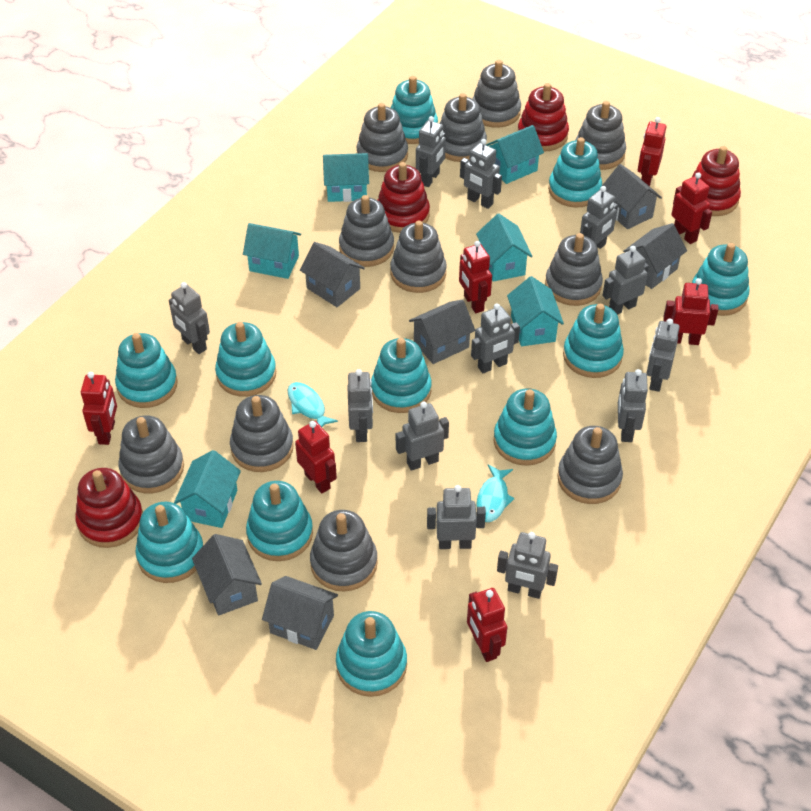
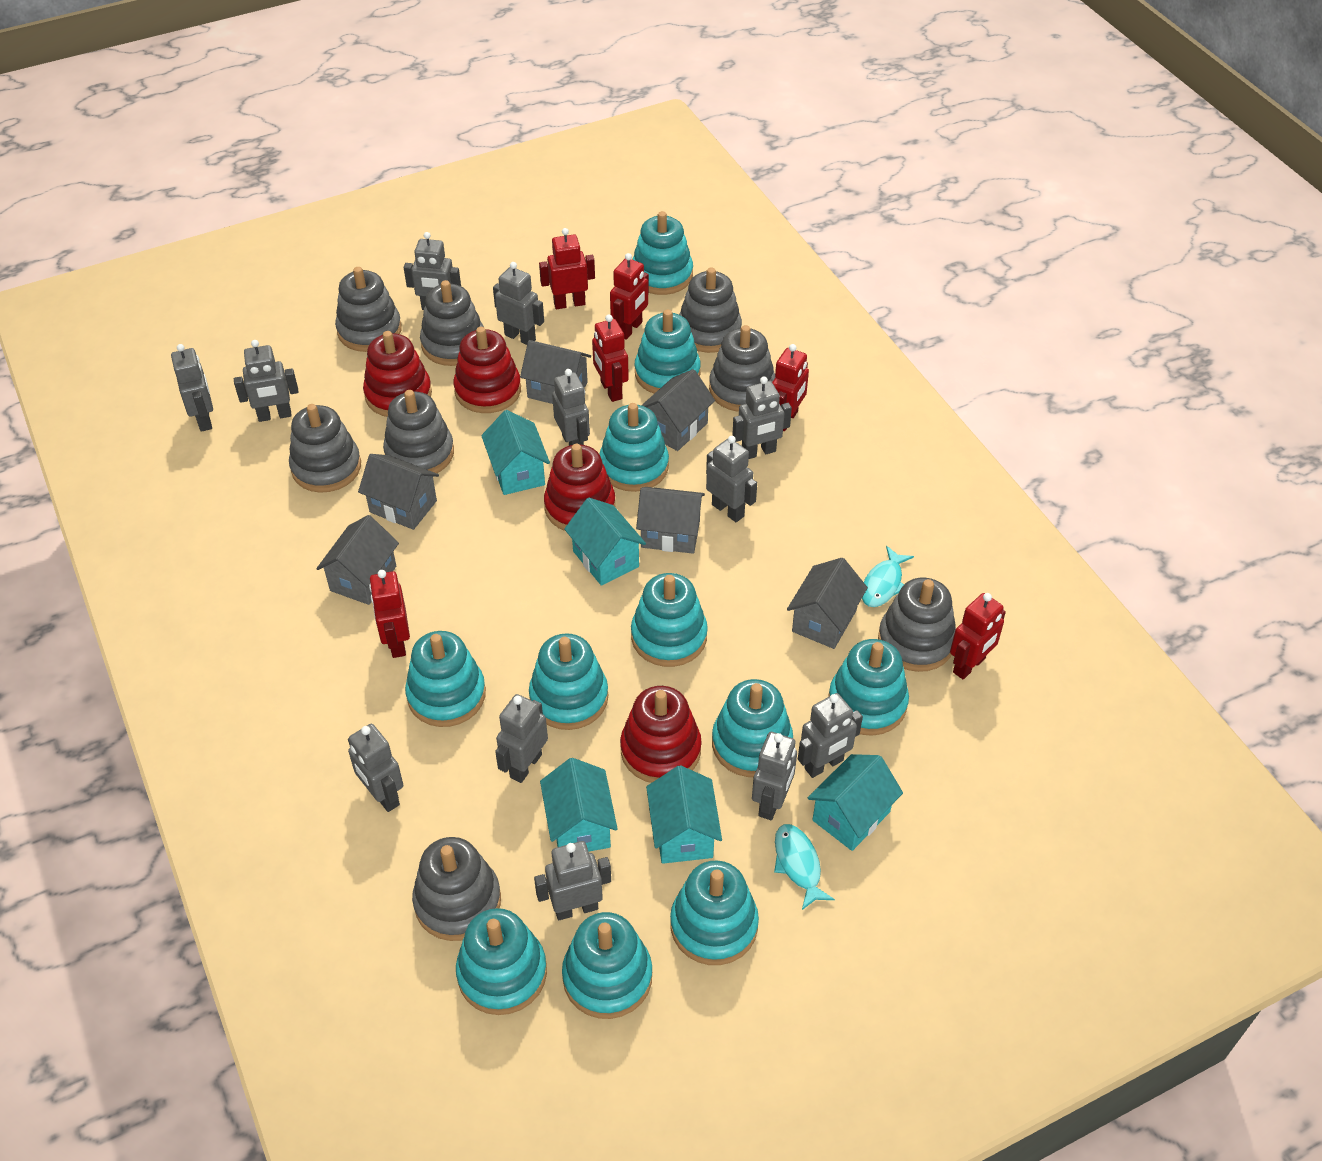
grey stacking toy: [118,415,184,493] [230,395,294,472] [310,510,378,591] [339,195,394,267] [356,103,408,172] [390,220,447,293] [440,93,487,162] [472,60,521,128] [545,233,603,306] [557,426,623,504] [575,101,626,170] = 11 -> [289,404,361,493] [335,267,402,352] [383,390,454,473] [412,837,501,941] [420,280,484,366] [679,267,742,353] [709,325,775,412] [878,578,956,672] = 8
red robot: [81,372,117,445] [295,421,337,493] [459,241,492,313] [467,588,507,662] [638,117,666,186] [663,278,719,345] [671,172,712,244] = 7 -> [369,570,410,658] [539,228,595,309] [592,315,629,402] [610,253,649,340] [772,344,809,431] [950,593,1006,680] = 6
turquoise house: [174,450,241,528] [243,223,301,279] [323,153,369,202] [476,214,533,282] [486,125,544,184] [507,276,564,346] = 6 -> [481,410,550,495] [540,758,618,852] [564,498,646,586] [646,765,722,864] [808,754,903,851] = 5

